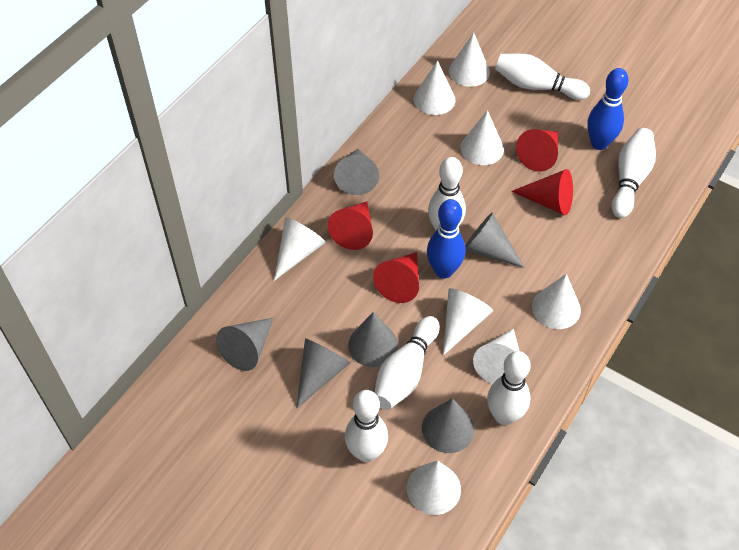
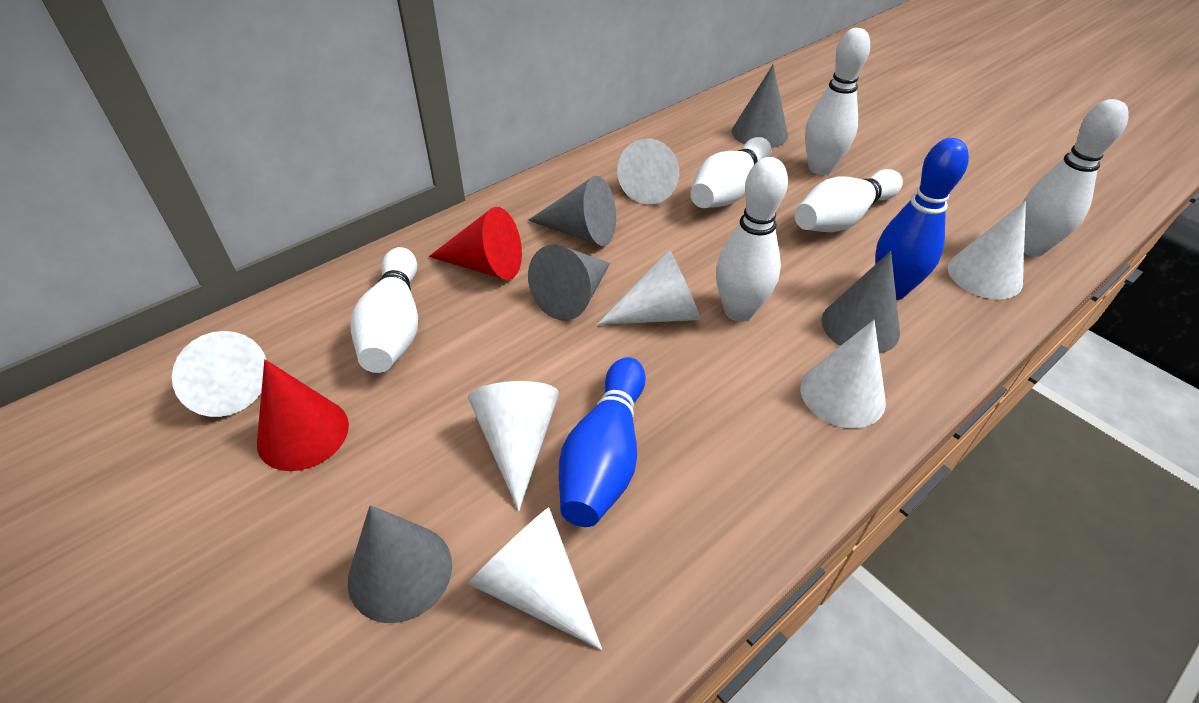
grey cone: [216,318,273,371] [297,338,350,408] [334,149,379,195] [348,312,398,367] [422,398,474,453] [465,213,525,268] = 6 -> [348,505,452,623] [528,176,616,246] [528,245,610,320] [732,64,788,148] [822,251,900,354] = 5
red cone: [328,201,373,250] [373,252,419,303] [511,169,573,215] [516,129,558,172] = 4 -> [257,359,349,471] [428,207,522,280] = 2
white cone: [274,217,326,281] [407,461,461,515] [413,60,456,115] [443,288,493,356] [449,32,490,87] [460,110,504,165] [473,329,519,384] [532,274,581,329] = 8 -> [172,331,266,417] [468,381,559,511] [468,507,602,650] [597,249,701,325] [617,138,679,204] [800,320,886,428] [948,201,1026,299] = 7

